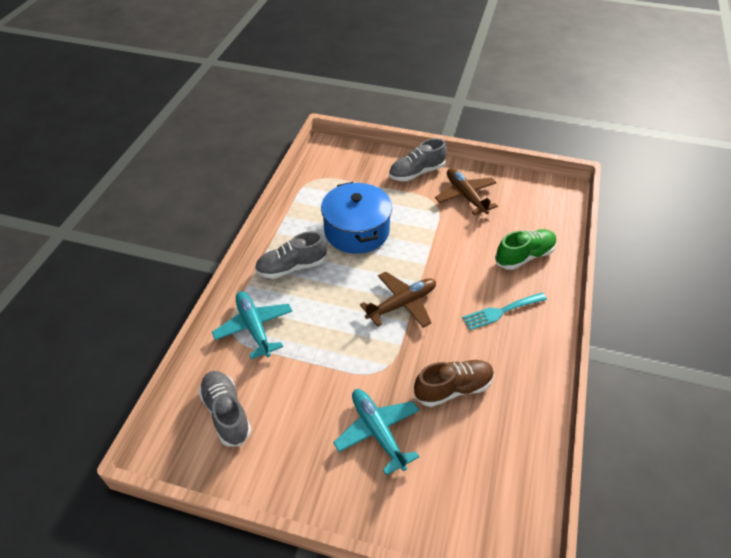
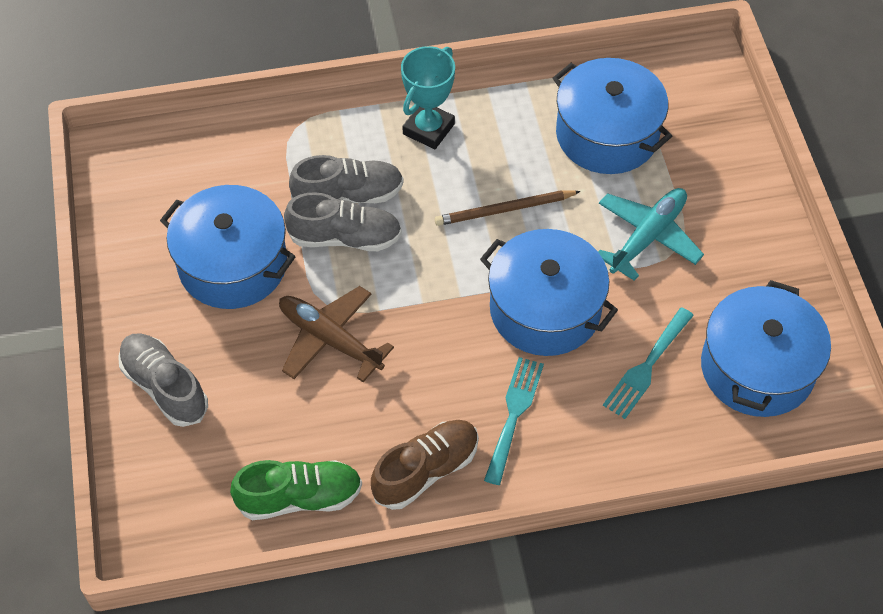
blue pot: [321,182,392,254] = 1 -> [160,185,296,309] [480,229,618,356] [553,58,672,174] [701,280,831,417] = 4
brown pencil: none = 0 -> [435,190,581,226] = 1
brown plane: [360,272,436,328] [435,168,498,215] = 2 -> [279,286,394,382] = 1
turquoise fork: [462,293,547,330] = 1 -> [484,357,544,485] [603,307,694,419] = 2
turquoise plane: [212,291,292,359] [333,389,419,475] = 2 -> [598,188,704,281] = 1
turquoise trophy: none = 0 -> [401,46,455,149] = 1

